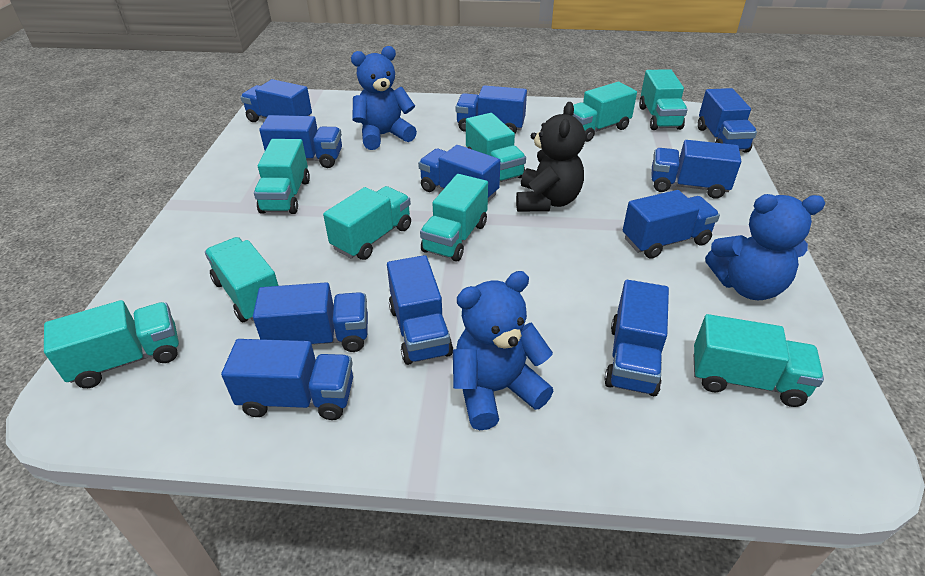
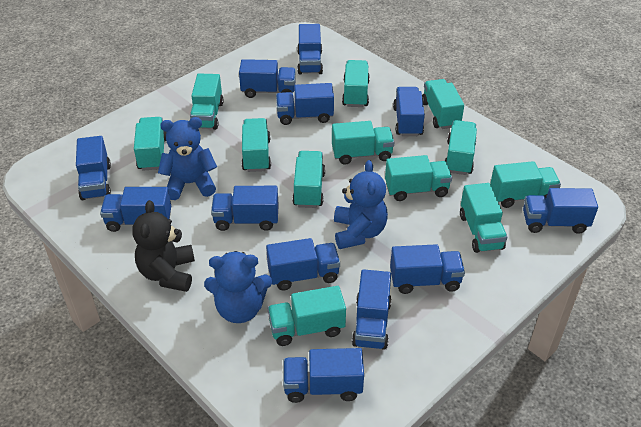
blue truck: [221,339,353,420] [241,79,312,122] [253,282,368,352] [259,115,342,168] [387,255,453,365] [418,145,500,201] [456,85,527,133] [604,280,669,396] [623,190,720,259] [652,140,741,199] [698,88,757,153] = 11 -> [76,136,111,200] [100,187,171,232] [211,186,279,231] [239,59,296,98] [266,238,340,290] [276,83,334,125] [283,348,364,403] [297,24,323,75] [352,269,392,350] [390,244,465,294] [393,87,425,136] [523,188,598,234] = 12
turquoise truck: [44,300,179,388] [205,237,278,322] [254,139,310,214] [323,186,411,260] [420,174,488,262] [466,113,526,182] [573,82,637,142] [639,69,687,130] [694,314,824,407] = 9 -> [134,117,166,171] [190,73,224,130] [241,118,271,172] [268,286,346,346] [292,151,325,208] [332,121,394,165] [342,60,370,107] [385,155,452,201] [422,79,464,129] [445,120,477,175] [460,183,507,253] [490,161,561,208] = 12

